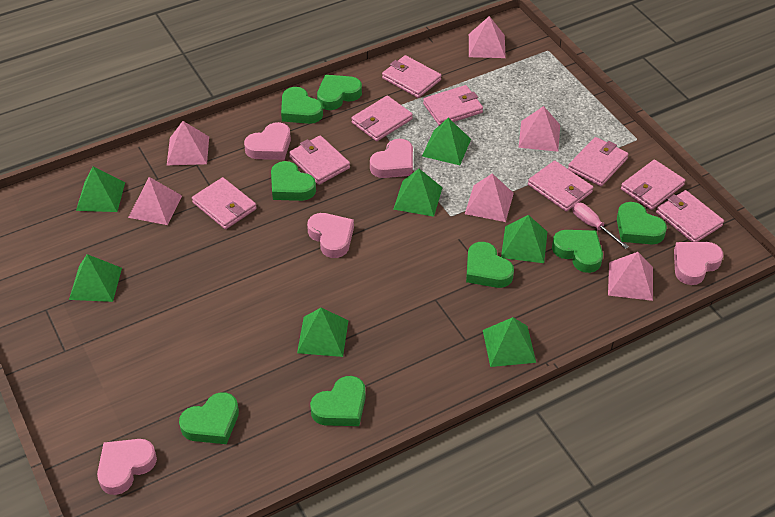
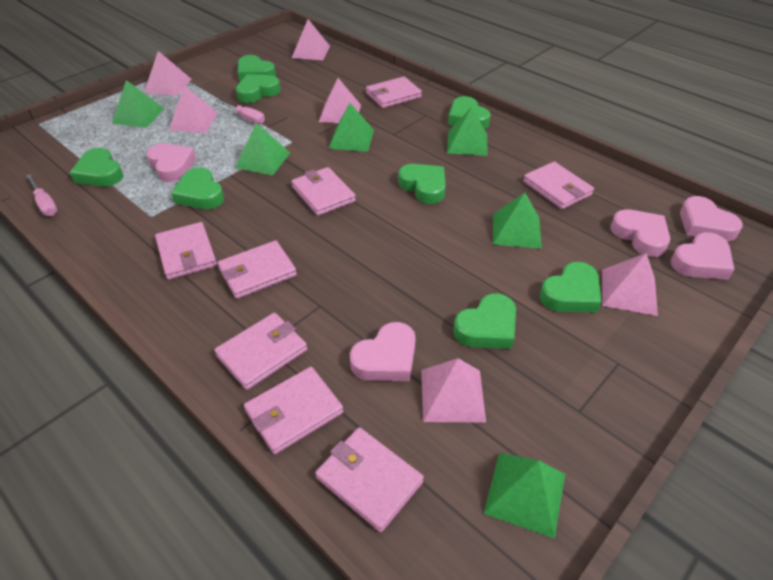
green pyramid: [69,254,122,302] [76,167,125,212] [297,308,349,357] [393,169,443,217] [422,118,471,165] [483,317,536,367] [501,215,547,263] = 7 -> [112,80,164,128] [235,123,290,176] [329,103,374,152] [447,107,488,156] [484,453,565,539] [493,193,542,249] = 6
pink screwdriver: [572,203,629,249] = 1 -> [26,174,58,216] [215,99,265,124] = 2
pink wallet: [192,177,257,229] [289,135,350,185] [351,96,413,141] [382,55,442,98] [423,85,483,125] [528,161,593,211] [568,137,629,186] [621,160,685,210] [656,190,724,242] = 9 -> [155,222,217,280] [214,313,307,390] [218,240,297,299] [244,367,343,454] [291,167,356,216] [315,427,424,532] [366,76,422,108] [523,162,594,209] = 8

